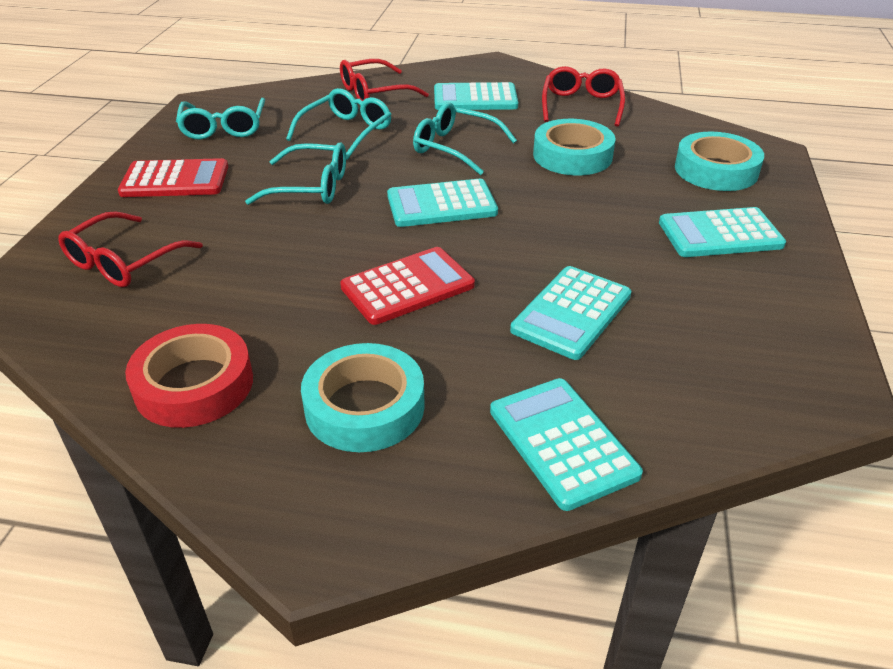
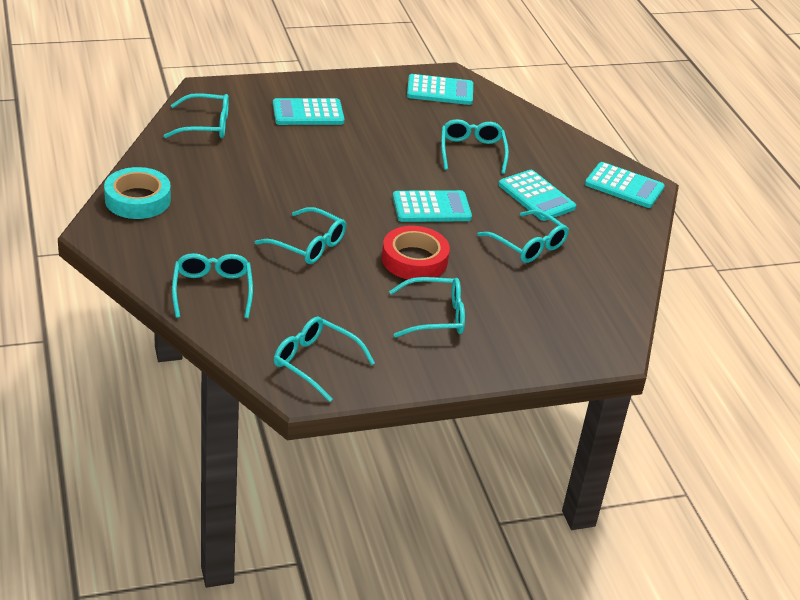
red calculator: [118,158,228,197] [340,247,475,325] = 2 -> none = 0
red glasses: [58,211,203,287] [340,59,429,101] [542,66,625,127] = 3 -> none = 0
turquoise glasses: [176,98,265,140] [245,142,346,205] [286,88,392,160] [413,102,517,175] = 4 -> [164,93,229,138] [172,253,253,318] [255,207,346,264] [274,316,375,402] [389,277,465,338] [441,119,509,174] [477,209,569,263] = 7
turquoise tape: [301,343,425,452] [533,119,615,175] [675,132,764,191] = 3 -> [104,167,171,219] = 1

